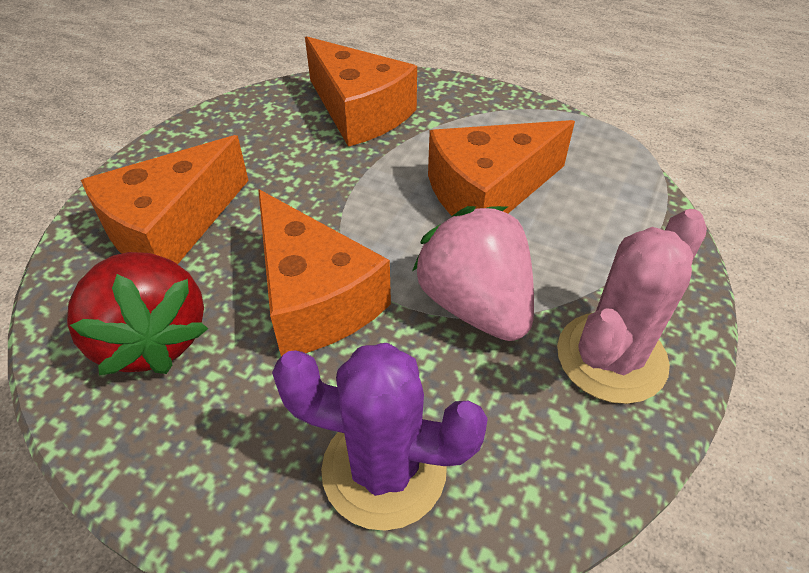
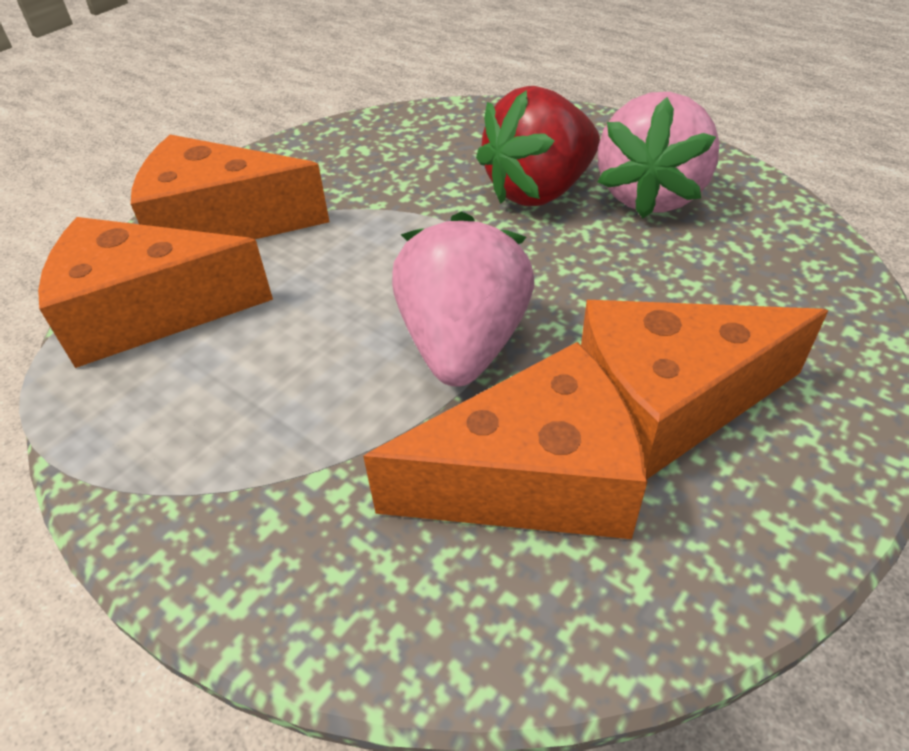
pink cactus: [557,209,707,404] = 1 -> none = 0
pink strawberry: [412,206,534,341] = 1 -> [392,211,534,387] [598,92,720,218] = 2
purple cactus: [272,343,488,531] = 1 -> none = 0

